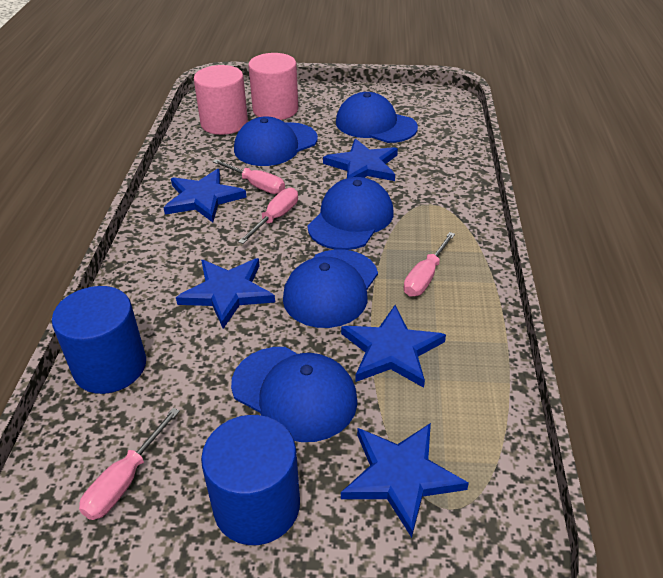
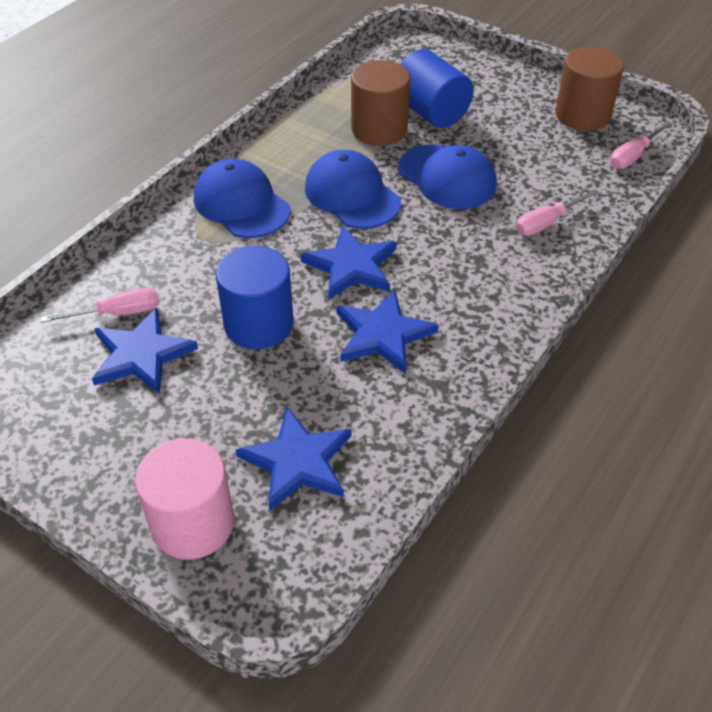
blue cap: [231,347,358,442] [234,116,318,166] [283,250,378,328] [307,177,394,250] [336,92,418,143] = 5 -> [194,159,290,238] [305,150,401,229] [398,144,497,209] = 3
blue star: [163,169,246,222] [176,258,275,329] [323,139,398,181] [341,305,446,388] [341,423,469,538] = 5 -> [92,308,198,394] [236,407,351,511] [300,225,396,299] [336,290,438,374] = 4
brown cylinder: none = 0 -> [351,60,410,146] [555,47,624,131] = 2
pink cylinder: [194,65,248,135] [248,53,298,120] = 2 -> [135,438,234,559] = 1
pink screwdriver: [79,408,180,520] [213,159,285,194] [238,188,298,244] [404,232,455,297] = 4 -> [41,288,159,323] [516,189,599,236] [610,121,672,169] = 3

